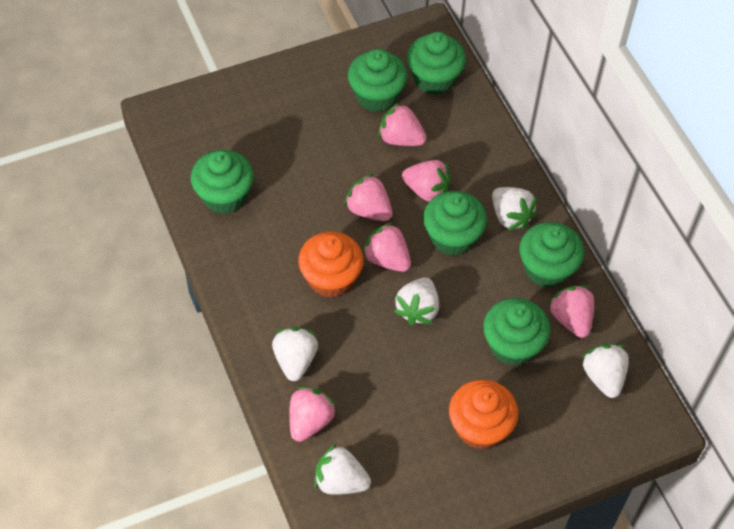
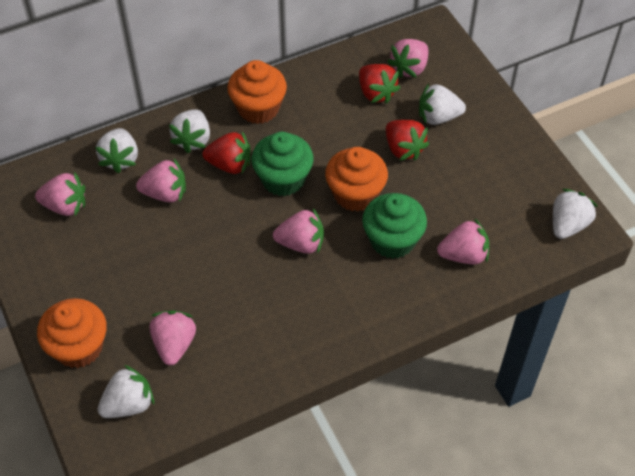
green cupcake: [191,150,254,214] [348,49,407,112] [407,32,466,95] [423,191,487,256] [483,298,551,366] [519,222,584,288] = 6 -> [252,132,314,196] [362,193,427,259] = 2
orange cupcake: [298,232,364,298] [449,379,518,449] = 2 -> [37,298,107,368] [227,60,287,124] [325,147,388,212] = 3
red strawberry: none = 0 -> [203,131,251,175] [359,64,400,104] [386,120,429,161] = 3

